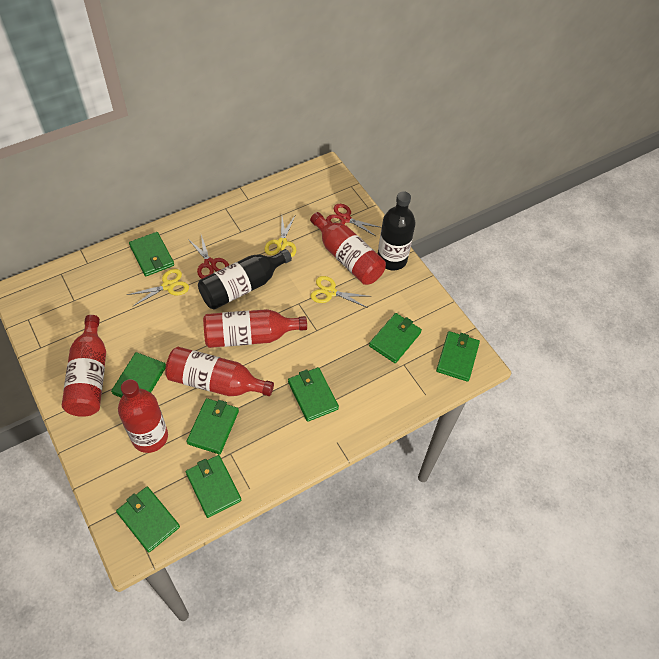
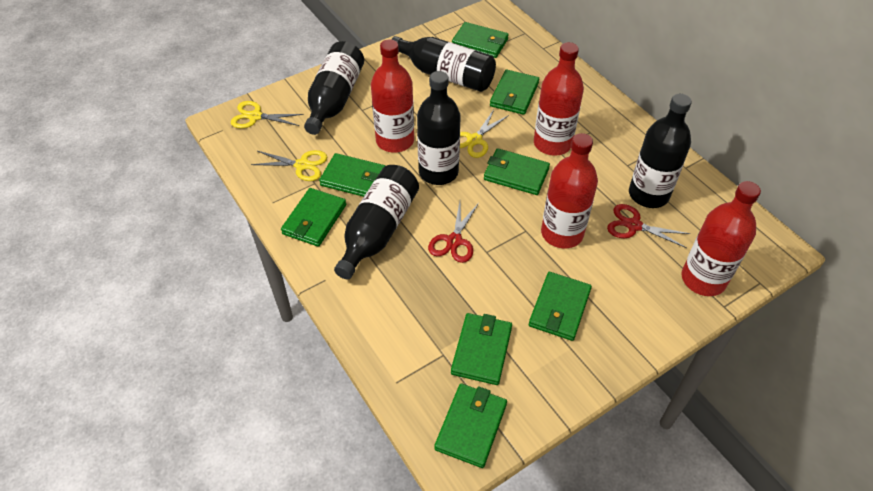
black bottle: [198,249,292,310] [378,191,416,270] = 2 -> [304,41,364,135] [334,165,419,279] [391,36,496,92] [417,71,461,185] [629,94,692,208] = 5
red bottle: [62,315,106,417] [118,379,168,453] [165,347,274,396] [203,309,307,348] [310,212,386,285] = 5 -> [371,39,414,153] [534,42,584,156] [541,133,598,248] [682,181,761,296] = 4

